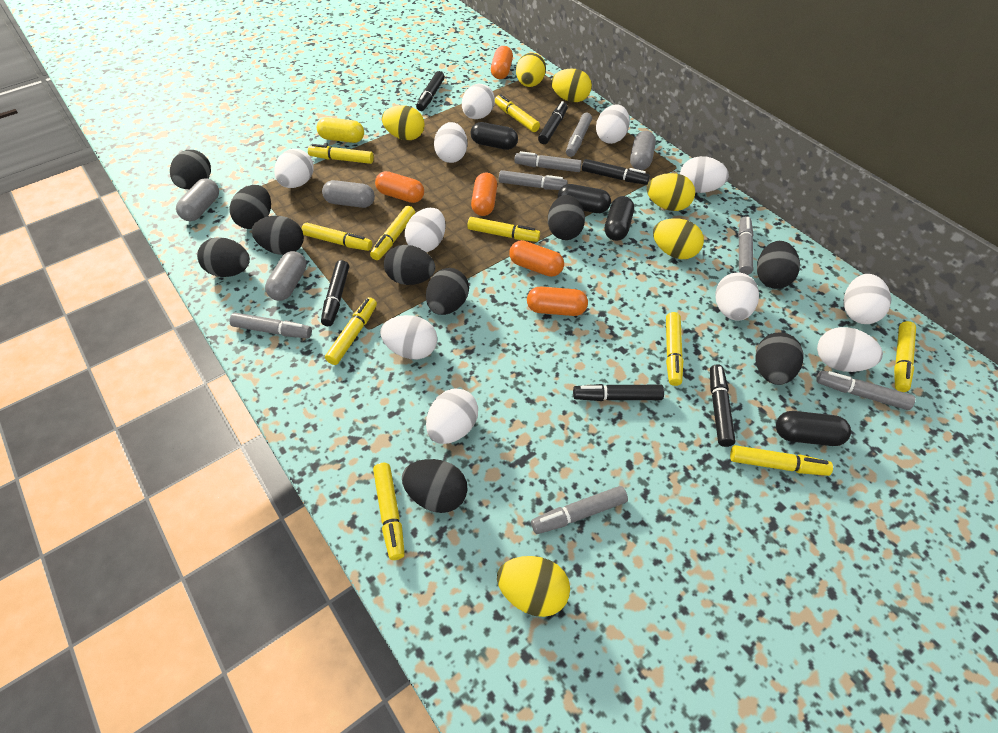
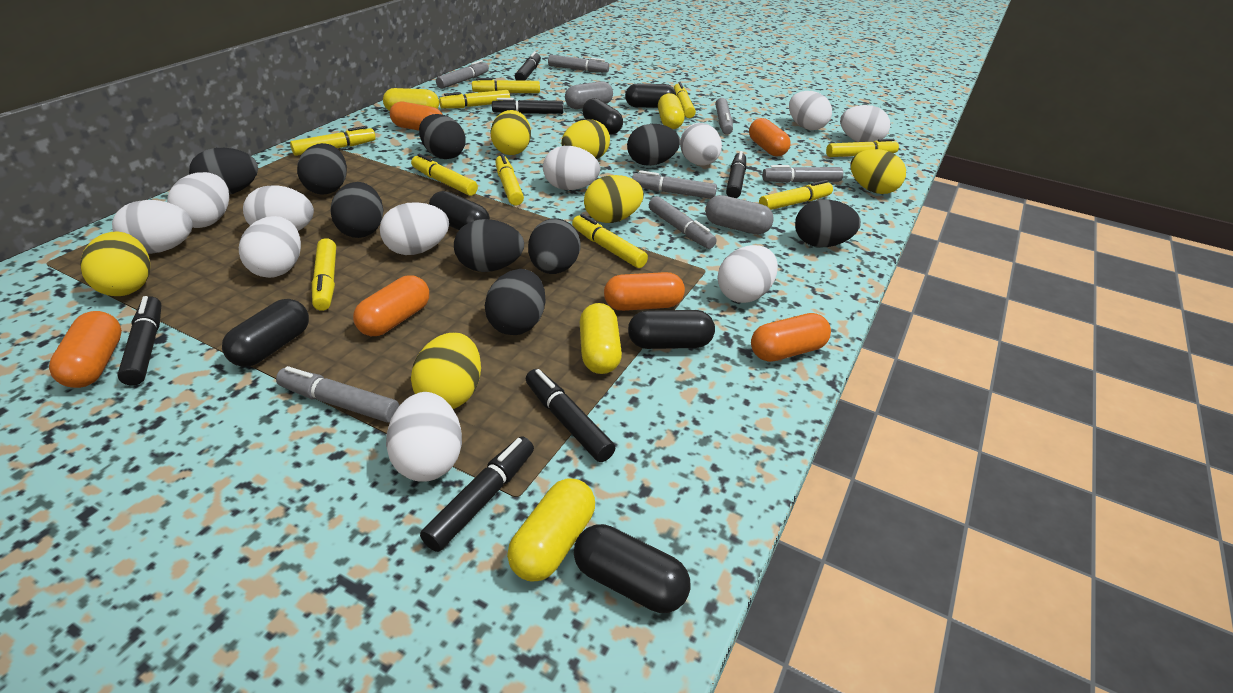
black capsule: [471,122,518,150] [558,184,611,213] [605,196,634,241] [776,411,851,446] = 4 -> [222,299,309,367] [429,191,490,230] [574,524,691,613] [582,98,623,134] [625,84,676,108] [628,310,715,349] = 6
black egg: [170,150,211,189] [197,237,250,277] [229,185,271,229] [252,216,304,255] [384,245,435,285] [402,459,468,513] [426,268,469,315] [548,195,585,240] [755,332,803,385] [757,241,800,289] = 10 -> [189,148,258,195] [297,143,347,195] [330,182,383,238] [419,114,466,159] [454,219,524,272] [485,269,546,335] [528,218,581,274] [627,124,680,166] [795,199,861,247] = 9
grey capsule: [176,178,219,221] [265,251,307,301] [322,180,375,208] [630,131,656,170] = 4 -> [565,81,613,109] [705,195,774,234] = 2
orange capsule: [375,171,424,203] [471,172,497,216] [491,46,513,79] [509,240,564,277] [527,287,588,316] = 5 -> [49,311,122,388] [353,275,429,336] [390,102,443,131] [604,272,685,311] [749,118,791,156] [751,313,831,362] = 6
yellow capsule: [317,117,364,143] = 1 -> [383,88,439,111] [507,478,595,582] [579,303,622,374] [658,93,684,129] = 4

